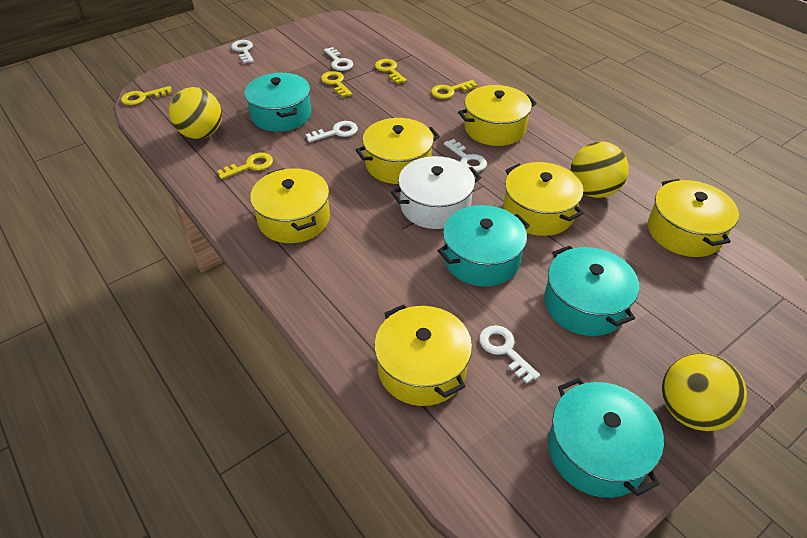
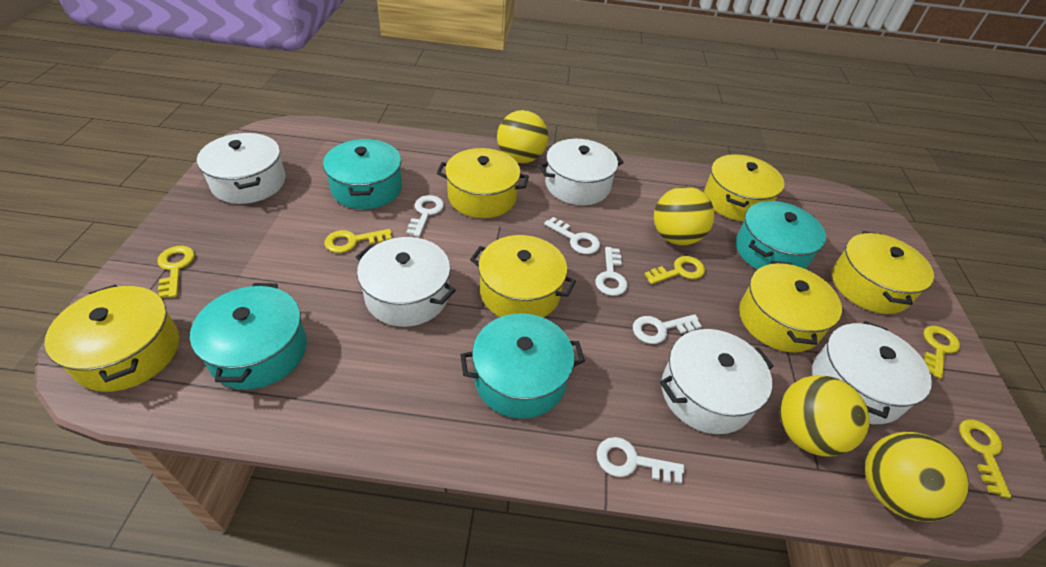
white pot: [391,156,481,229] = 1 -> [197,133,286,204] [356,237,456,327] [538,139,624,205] [660,329,774,434] [812,321,932,424] = 5
yellow ball: [169,87,222,139] [571,142,629,198] [662,353,747,431] = 3 -> [497,110,548,163] [654,187,714,245] [779,375,870,457] [865,432,969,522] = 4

